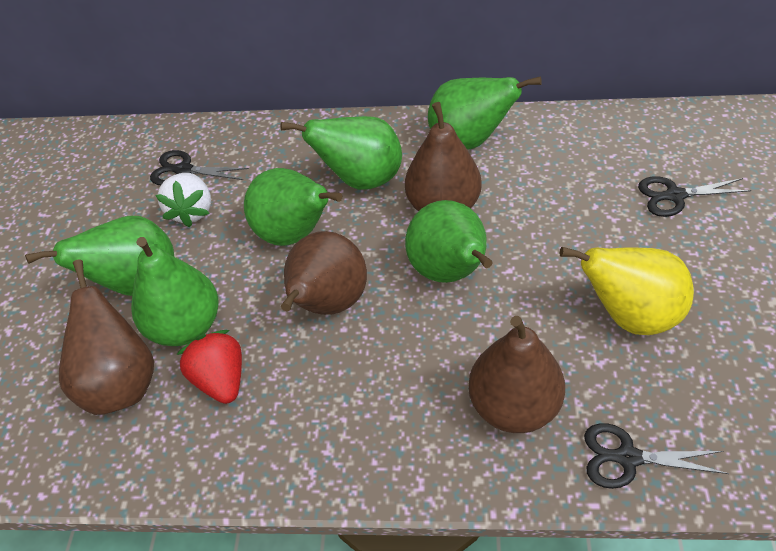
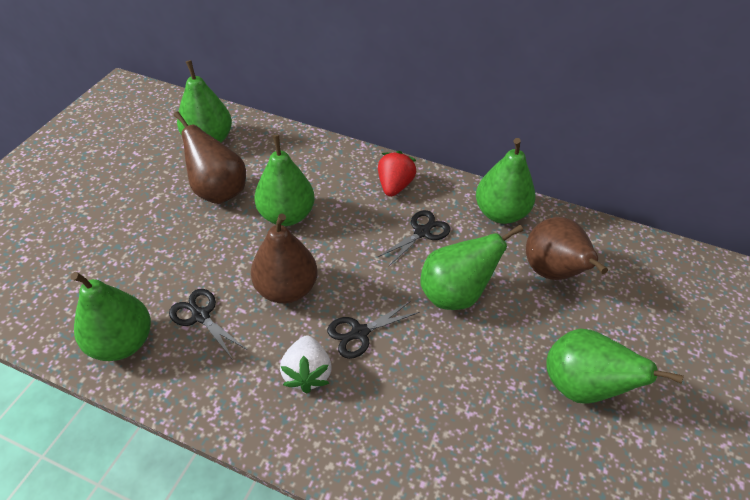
brown pear: [59,259,154,415] [281,231,367,315] [405,102,482,211] [468,316,565,433] = 4 -> [174,111,246,204] [251,214,317,304] [526,217,608,280] = 3
yellow pear: [560,247,694,335] = 1 -> none = 0

